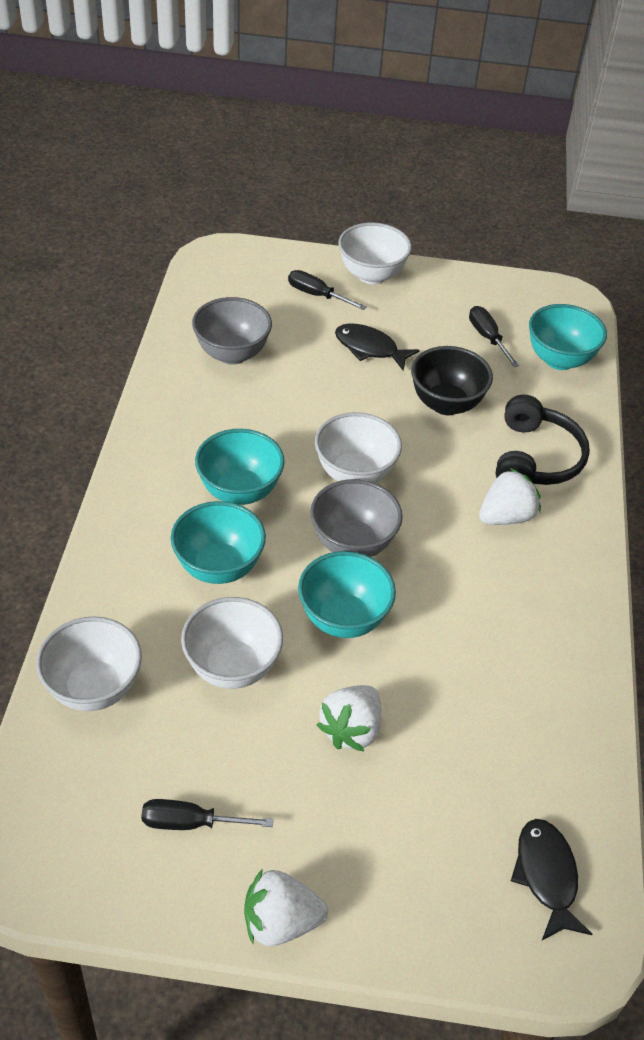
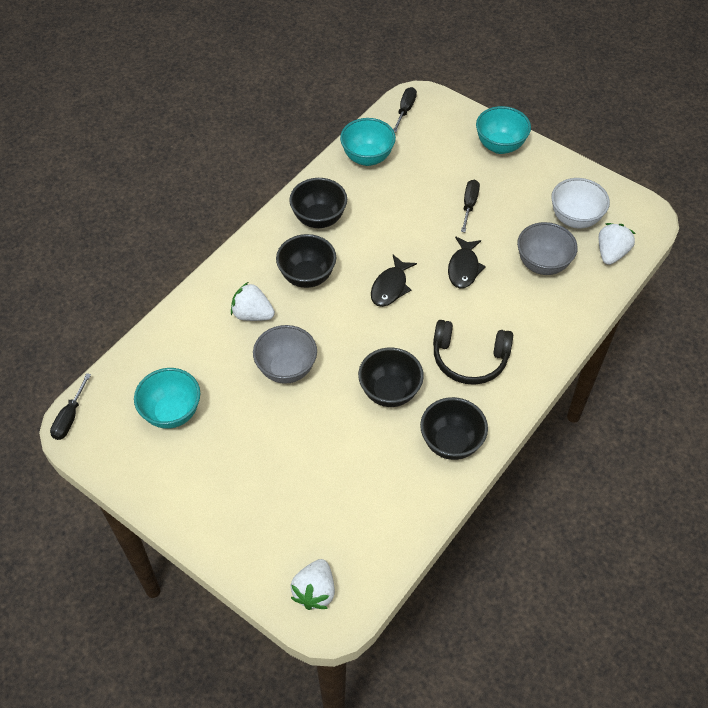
black bowl: [411,346,493,415] = 1 -> [276,234,336,288] [289,178,347,228] [358,348,424,407] [420,397,488,460] = 4
turquoise bowl: [171,501,266,584] [195,429,285,505] [298,551,396,638] [529,304,607,370] = 4 -> [134,368,200,429] [340,118,396,166] [476,106,531,154] = 3
white bowl: [36,617,142,711] [181,597,283,689] [315,412,402,483] [338,222,412,285] = 4 -> [551,178,610,228] = 1

